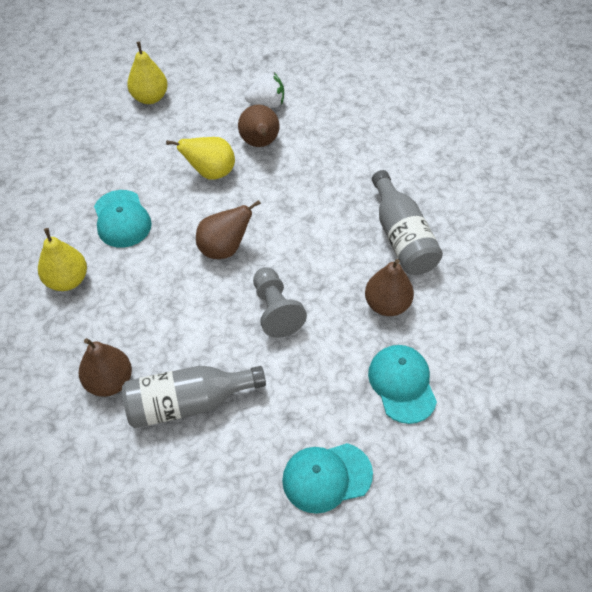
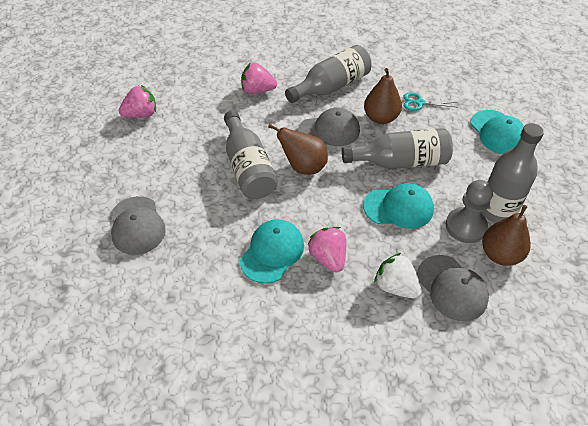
brown pear: [79,338,132,397] [196,200,261,259] [238,105,279,147] [365,259,414,316] = 4 -> [268,124,328,175] [364,68,402,124] [482,205,531,266] = 3
grey bottle: [122,366,266,428] [372,170,443,275] = 2 -> [224,111,278,199] [285,45,372,103] [342,128,453,169] [481,123,544,223] = 4
grey cap: none = 0 -> [111,196,166,255] [298,107,360,146] [417,255,489,321] = 3
pink strawberry: none = 0 -> [119,85,156,118] [241,63,277,94] [307,227,346,272] = 3
turquoise scissors: none = 0 -> [403,92,457,111] = 1
yellow pear: [38,228,87,291] [127,42,168,104] [166,137,235,180] = 3 -> none = 0

